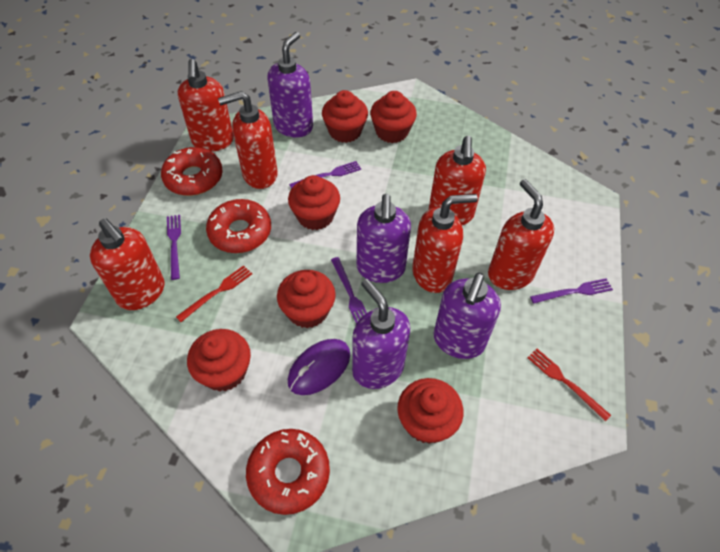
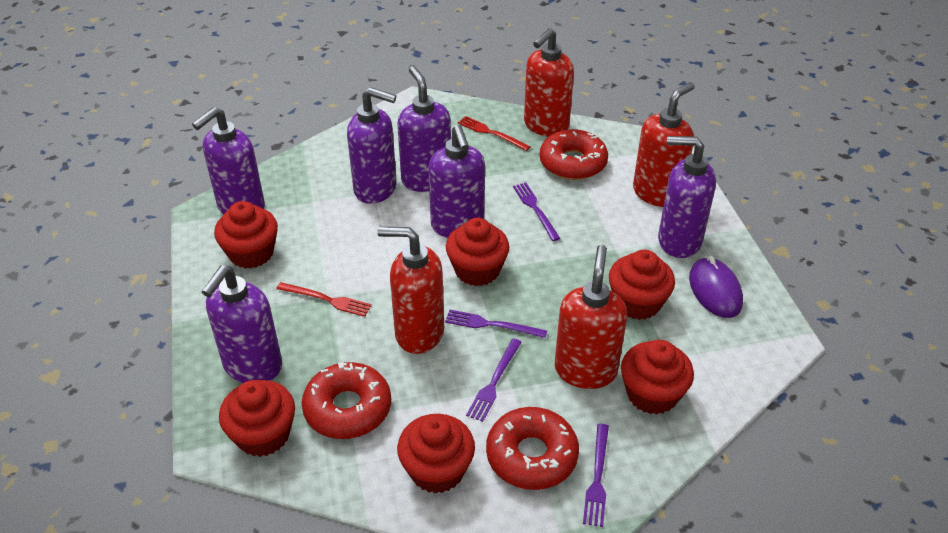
purple soap dispenser: [267,32,313,137] [352,279,410,389] [356,194,411,283] [433,273,501,359] = 4 -> [192,107,265,215] [201,265,282,383] [347,87,397,204] [397,66,451,192] [428,125,485,237] [658,136,716,258] = 6
red soap dispenser: [90,218,165,310] [178,59,234,152] [218,91,278,189] [412,194,478,293] [428,136,486,225] [488,179,554,290] = 6 -> [377,227,444,354] [524,28,574,137] [555,245,627,389] [633,82,695,207] = 4

